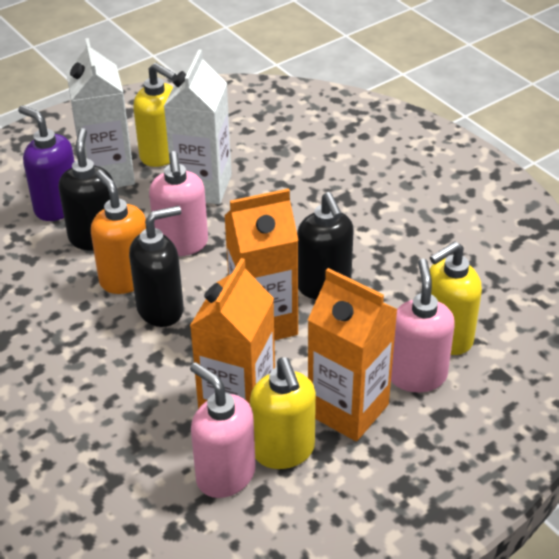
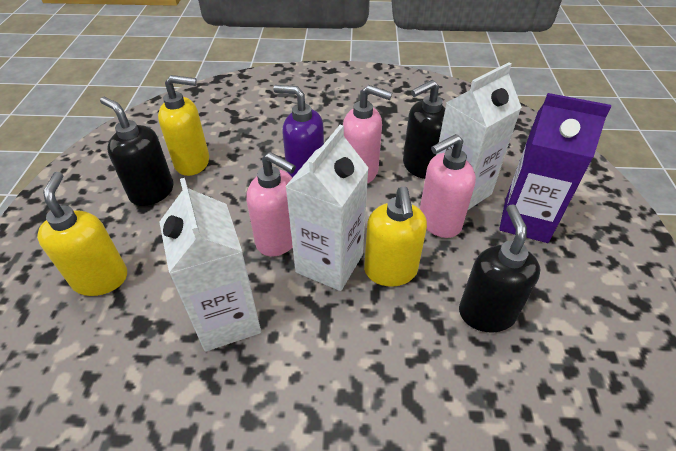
orange carton: [190,258,275,409] [224,188,299,340] [308,268,398,441] = 3 -> none = 0
orange soap dispenser: [91,170,146,294] = 1 -> none = 0
purple carton: none = 0 -> [499,93,611,243] = 1
white carton: [66,38,135,187] [164,50,232,204] = 2 -> [159,178,261,352] [285,125,369,291] [436,63,522,210] = 3

